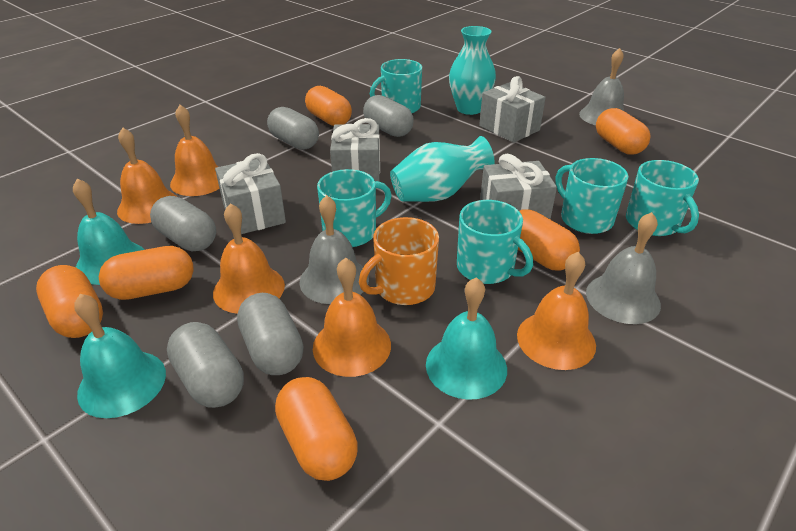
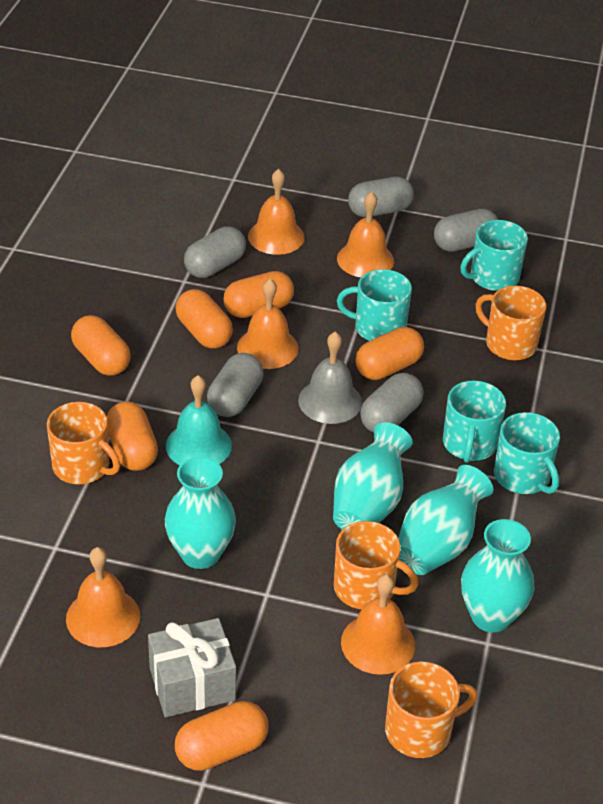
grey bell: [299,195,369,304] [579,48,624,125] [586,212,661,324] = 3 -> [298,332,362,424] = 1
grey gift: [215,153,286,234] [330,118,380,182] [479,76,546,142] [480,154,557,219] = 4 -> [148,618,236,717] = 1
orange mug: [359,217,439,305] = 1 -> [47,402,120,484] [334,521,419,609] [385,662,477,758] [476,286,546,360] = 4
turquoise bell: [73,179,144,285] [74,294,166,418] [426,277,507,400] = 3 -> [166,375,232,465] = 1
turquoise mug: [317,169,392,247] [370,59,422,113] [457,200,533,284] [555,158,629,234] [626,160,699,236] = 5 -> [337,269,412,341] [443,380,506,463] [460,220,528,291] [494,412,560,494] = 4
turquoise vase: [390,136,495,202] [449,26,496,115] = 2 -> [165,457,236,569] [333,422,413,530] [398,465,493,575] [461,519,534,633] = 4

